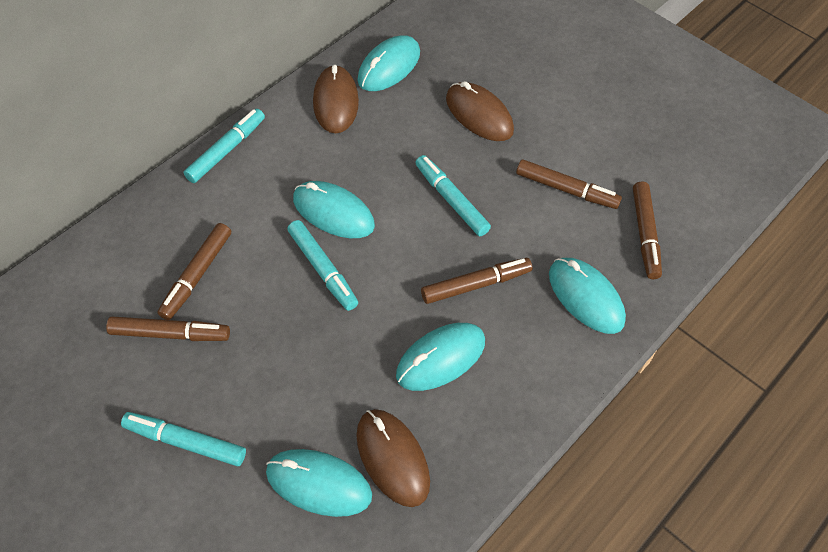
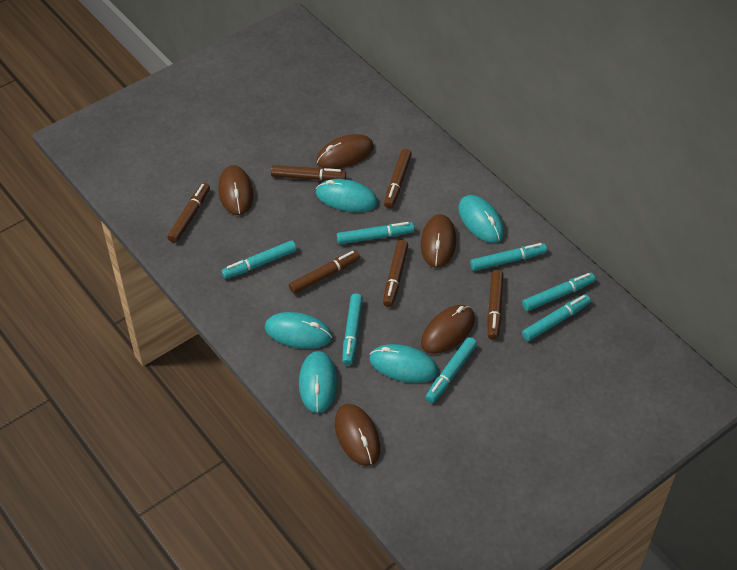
brown marker: [106,316,230,341] [157,223,231,320] [421,258,532,304] [516,159,622,209] [633,181,662,279] = 5 -> [167,183,210,243] [271,165,346,181] [289,250,360,294] [383,240,408,307] [384,149,412,208] [487,270,504,340] = 6
brown mouse: [313,65,359,133] [356,409,430,507] [446,81,514,141] = 3 -> [218,165,253,215] [316,134,374,169] [335,404,380,466] [421,214,456,268] [421,305,475,354] = 5
turquoise marker: [121,412,246,466] [184,109,265,183] [287,220,358,311] [415,155,491,236] = 4 -> [221,240,297,279] [337,222,414,244] [342,293,363,365] [425,337,477,403] [470,243,547,271] [522,273,595,311] [522,294,591,341] = 7

